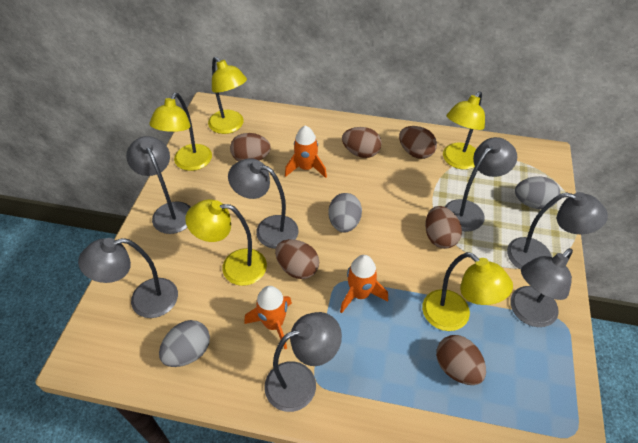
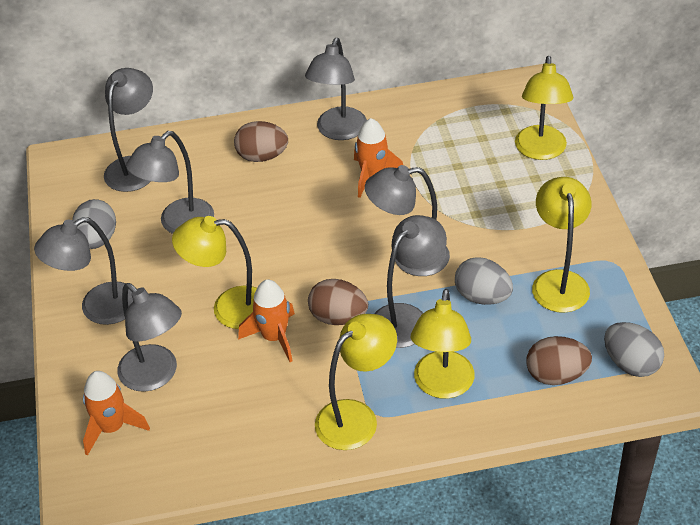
brown egg: [230,133,271,161] [275,239,319,279] [342,127,382,158] [399,126,437,159] [425,206,462,249] [436,335,486,385] = 6 -> [234,121,288,162] [308,279,368,325] [526,336,592,385] = 3

